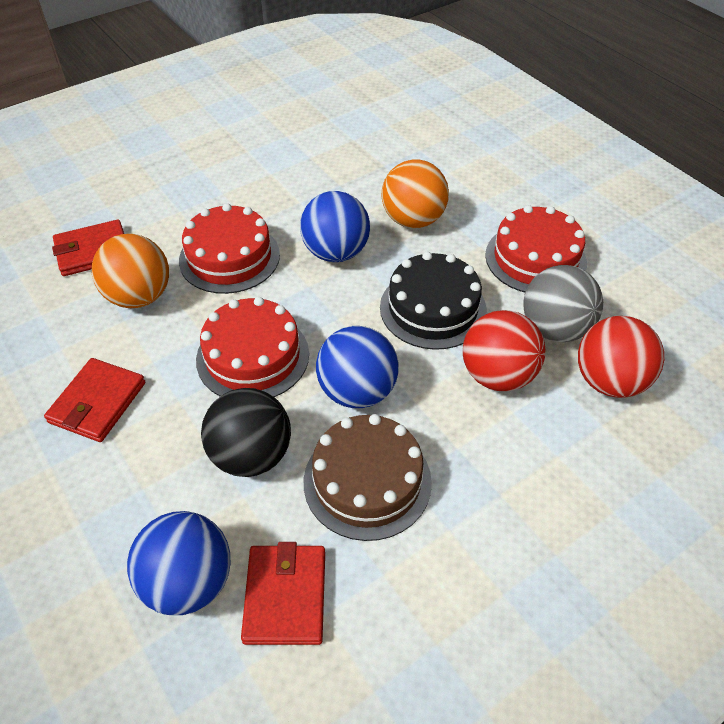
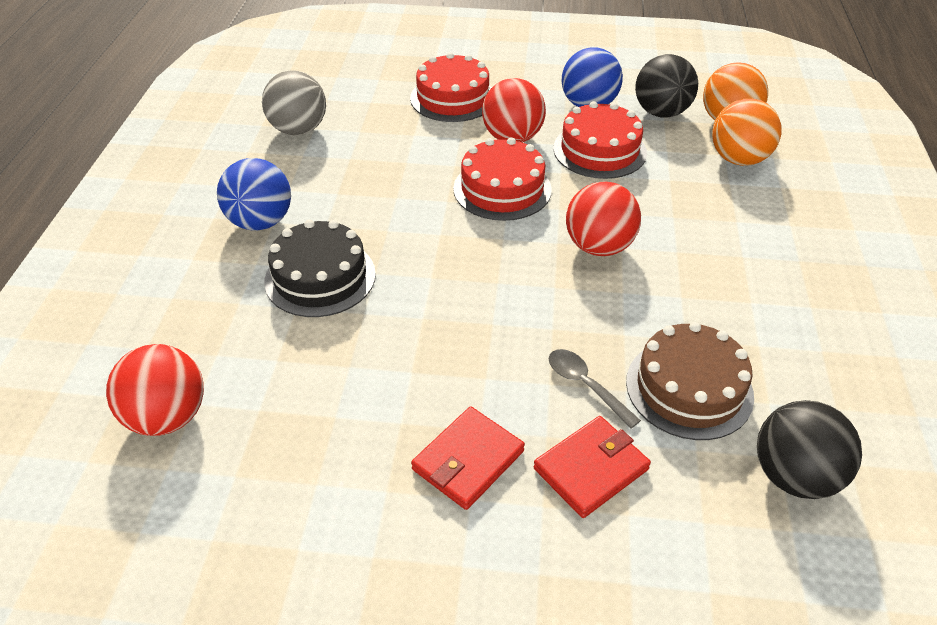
black ball: [201,388,291,477] = 1 -> [635,54,698,118] [757,400,862,499] = 2
blue ball: [127,511,230,615] [300,191,370,262] [316,326,399,408] = 3 -> [217,158,291,231] [562,47,623,107] = 2
grey spoon: none = 0 -> [549,349,641,429] = 1
red ball: [463,310,545,391] [578,316,664,398] = 2 -> [106,344,204,436] [482,78,546,142] [566,181,641,256] = 3
red wallet: [44,358,145,442] [52,220,124,276] [241,542,325,645] = 3 -> [411,407,525,510] [534,416,651,518] = 2

